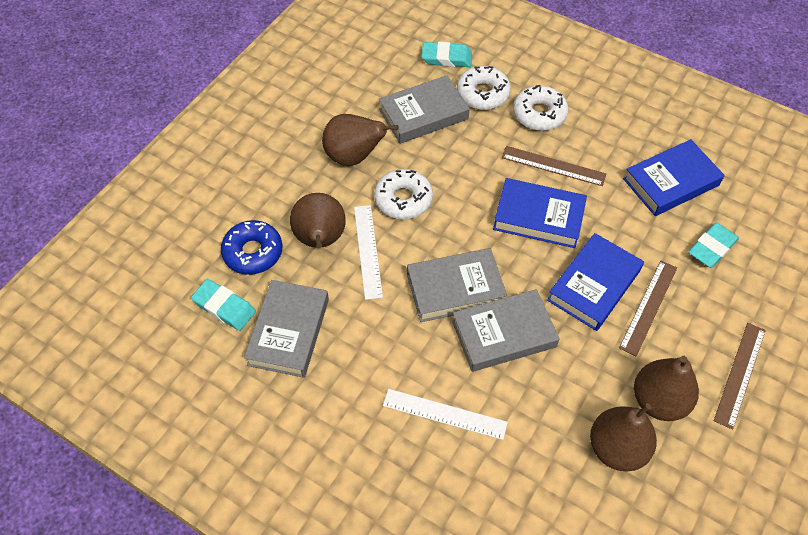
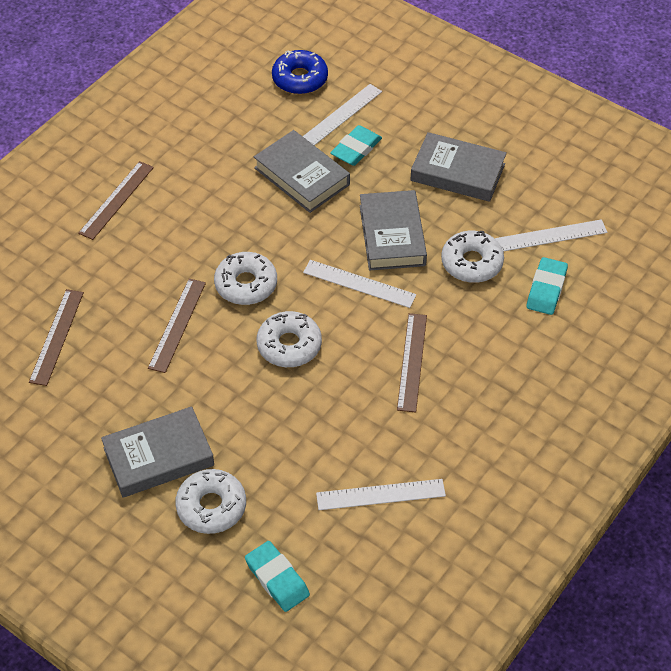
blue book: [493,178,587,248] [547,233,644,331] [623,139,725,216] = 3 -> none = 0
brown pear: [290,193,345,248] [322,114,399,166] [590,403,657,471] [634,356,699,421] = 4 -> none = 0
brown ruler: [502,146,606,186] [619,261,677,356] [714,323,766,430] = 3 -> [29,289,84,386] [78,161,154,240] [148,278,206,373] [397,313,427,413] = 4
white donut: [374,169,433,220] [457,66,511,110] [513,85,568,131] = 3 -> [175,469,246,534] [214,252,277,305] [257,311,322,367] [441,231,504,283] = 4
white ruler: [354,205,383,300] [383,389,508,440] = 2 -> [303,84,382,145] [303,260,416,308] [316,479,446,510] [495,219,607,251] = 4

